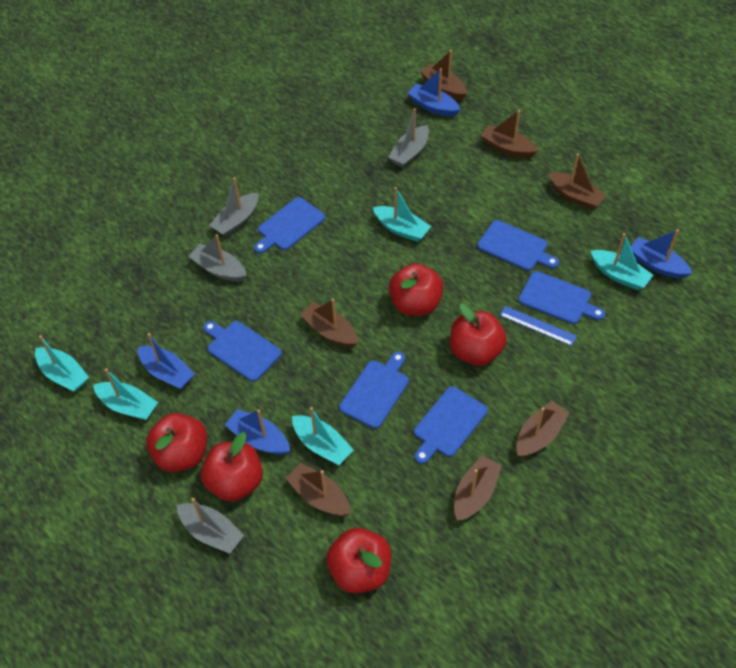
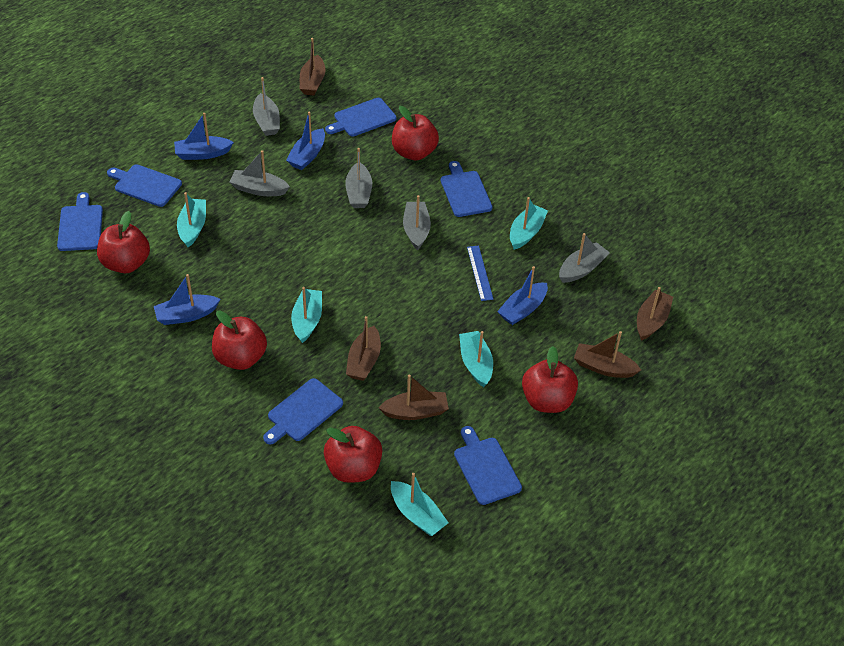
brown boat: [286,463,351,516] [300,299,358,347] [420,50,467,100] [454,455,502,521] [480,110,538,158] [516,400,570,458] [549,153,606,210] = 7 -> [300,38,326,96] [346,316,381,381] [378,374,449,420] [574,331,641,378] [637,287,673,341] = 5
grey boat: [177,498,244,554] [188,234,247,282] [209,177,259,237] [388,108,429,168] = 4 -> [230,150,290,196] [253,77,280,136] [345,148,372,208] [403,195,431,250] [559,233,610,283] = 5

